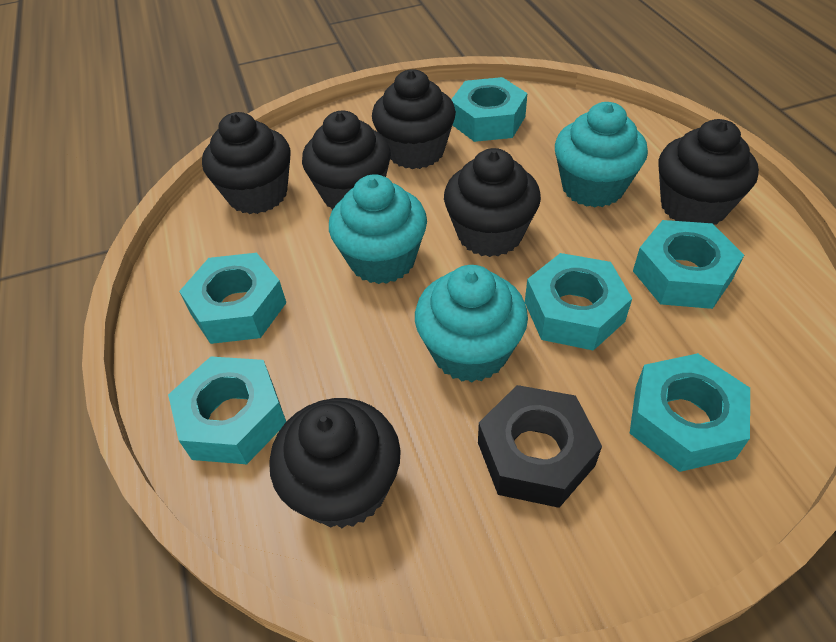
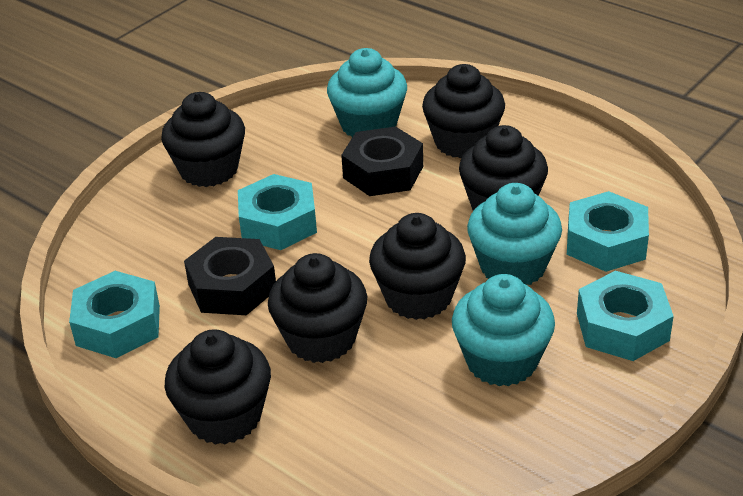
black nut: [478,385,602,508] = 1 -> [184,237,276,315] [341,126,423,196] = 2
turquoise nut: [168,357,286,464] [179,253,286,344] [451,77,527,142] [525,253,632,351] [630,353,750,472] [633,220,744,309] = 6 -> [69,271,160,358] [238,174,317,250] [567,191,649,272] [577,271,674,361] = 4

